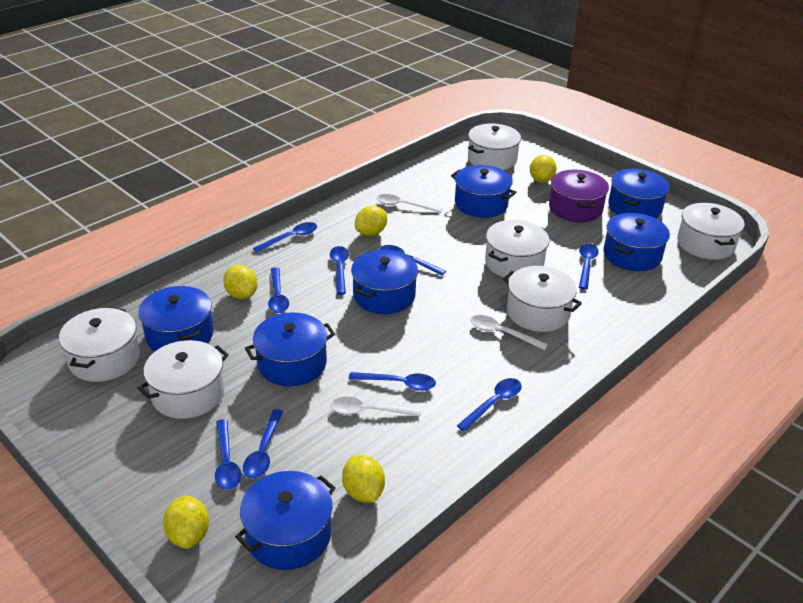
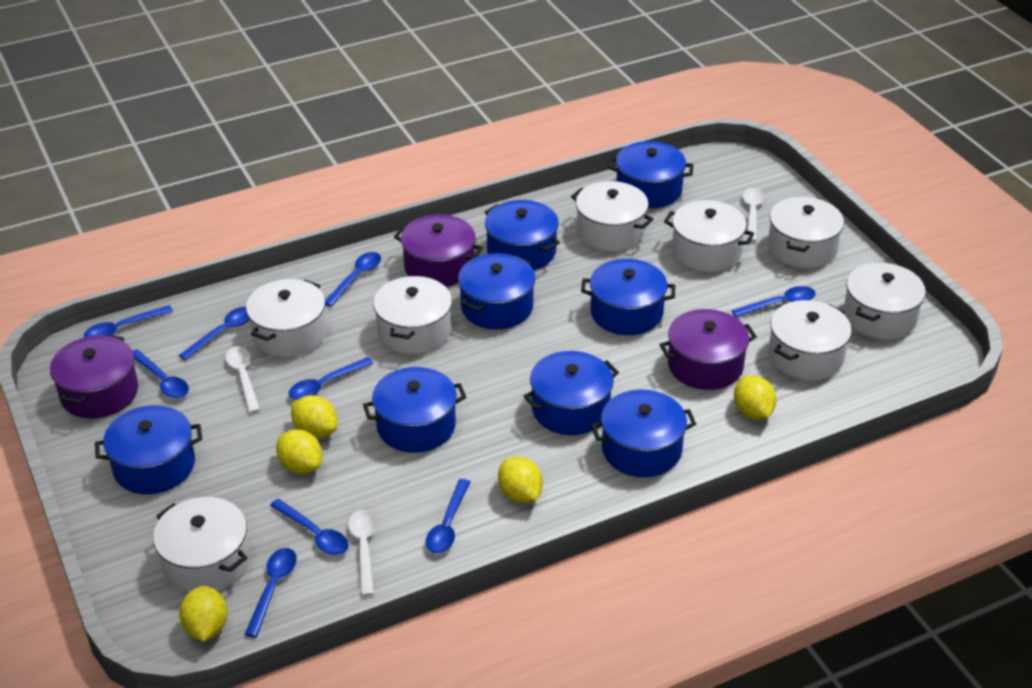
blue pot: [138,286,214,351] [235,471,335,570] [245,312,335,386] [351,250,418,314] [451,165,516,218] [603,213,670,271] [608,169,670,218] = 7 -> [95,405,202,494] [363,367,466,453] [458,253,535,329] [485,200,560,270] [524,351,619,435] [581,259,675,335] [591,389,696,477] [608,141,693,208] = 8
purple pot: [549,170,609,223] = 1 -> [50,334,138,419] [394,214,483,287] [659,309,757,390] = 3
white pot: [59,307,140,382] [138,340,229,419] [468,124,521,170] [485,220,549,279] [503,266,582,332] [677,203,745,260] = 6 -> [153,497,250,593] [246,279,327,357] [373,275,452,354] [571,181,654,251] [664,200,754,272] [768,197,844,268] [768,300,852,380] [843,262,926,339] = 8

